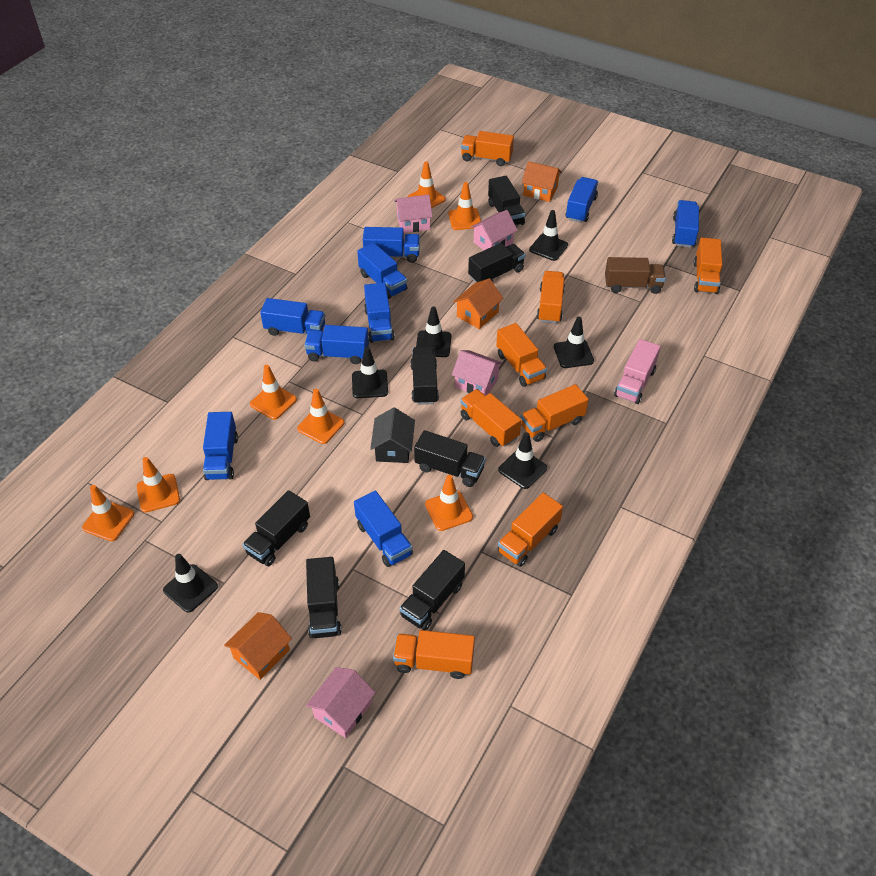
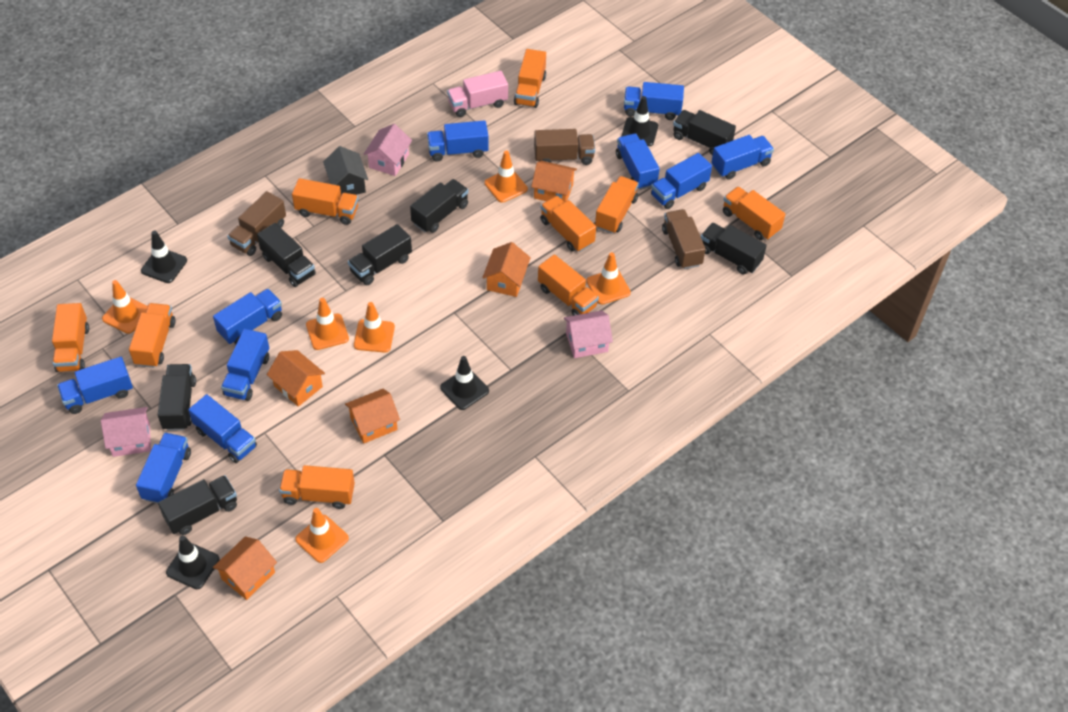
black traffic cone: [163,554,218,613] [352,347,388,398] [416,307,452,357] [498,432,547,489] [529,210,568,261] [554,316,594,368] = 6 -> [141,231,187,283] [166,535,220,589] [440,356,489,410] [621,96,658,146] = 4
blue truck: [203,412,238,480] [260,298,325,336] [304,325,369,364] [354,490,413,567] [357,243,407,299] [363,227,420,263] [364,283,395,343] [565,177,598,223] [672,200,699,248] = 9 -> [57,357,133,414] [136,433,191,504] [188,394,257,463] [213,289,282,344] [221,329,269,401] [427,120,489,162] [616,133,660,190] [624,82,684,120] [651,153,712,209] [711,135,774,180] = 10
brown truck: [605,257,666,294] = 1 -> [227,191,286,256] [534,129,595,165] [662,209,706,269] = 3
orange house: [224,612,292,680] [453,278,504,329] [522,161,562,202] = 3 -> [213,536,277,600] [267,350,325,407] [345,389,400,443] [482,242,531,297] [531,161,577,202] = 5
orange traffic cone: [82,485,134,541] [136,457,180,513] [250,365,297,420] [297,389,344,444] [408,161,446,208] [425,475,473,531] [448,182,481,230] = 7 -> [102,280,148,334] [295,508,349,563] [306,298,349,350] [354,302,395,353] [484,150,528,203] [586,252,631,304] = 6
orange truck: [393,630,475,679] [460,389,521,447] [461,131,514,166] [496,323,547,387] [498,493,563,567] [520,384,589,442] [537,271,565,323] [693,238,722,294] = 8 -> [52,303,89,372] [129,303,176,368] [279,465,355,509] [292,178,358,225] [514,49,546,108] [538,254,599,316] [540,196,596,252] [595,176,639,234] [723,187,785,240] = 9
pink house: [306,667,376,738] [394,195,433,233] [452,350,503,396] [471,210,518,250] = 4 -> [101,407,151,457] [363,124,412,176] [564,310,613,358] = 3

